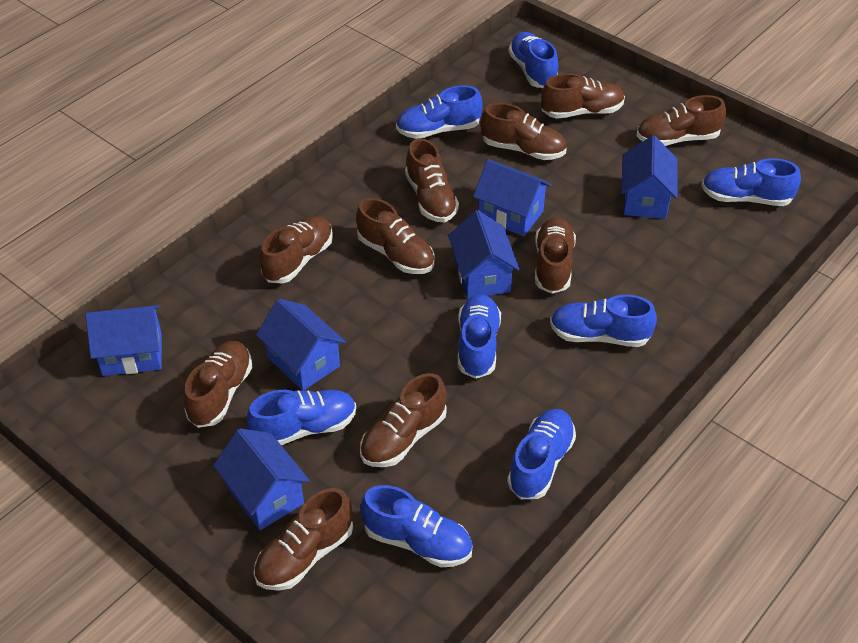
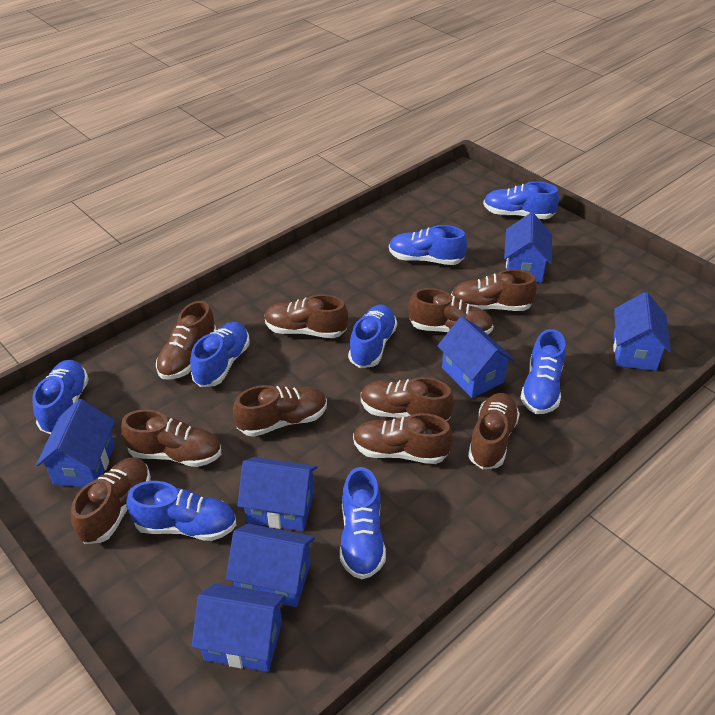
blue house: [85,305,162,376] [213,428,310,530] [256,299,346,390] [448,210,520,299] [473,159,551,236] [621,136,677,219] = 6 -> [36,399,115,487] [192,583,286,672] [226,523,315,607] [237,457,318,531] [438,317,515,398] [504,213,552,283] [613,292,671,371] = 7

